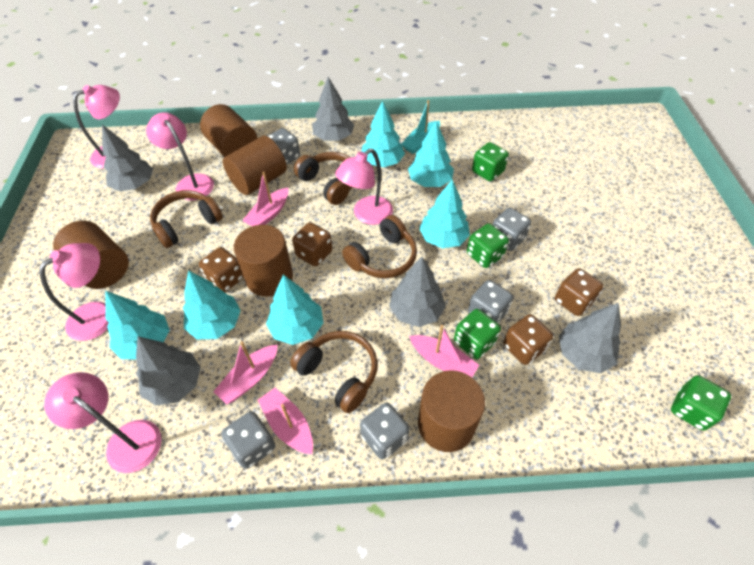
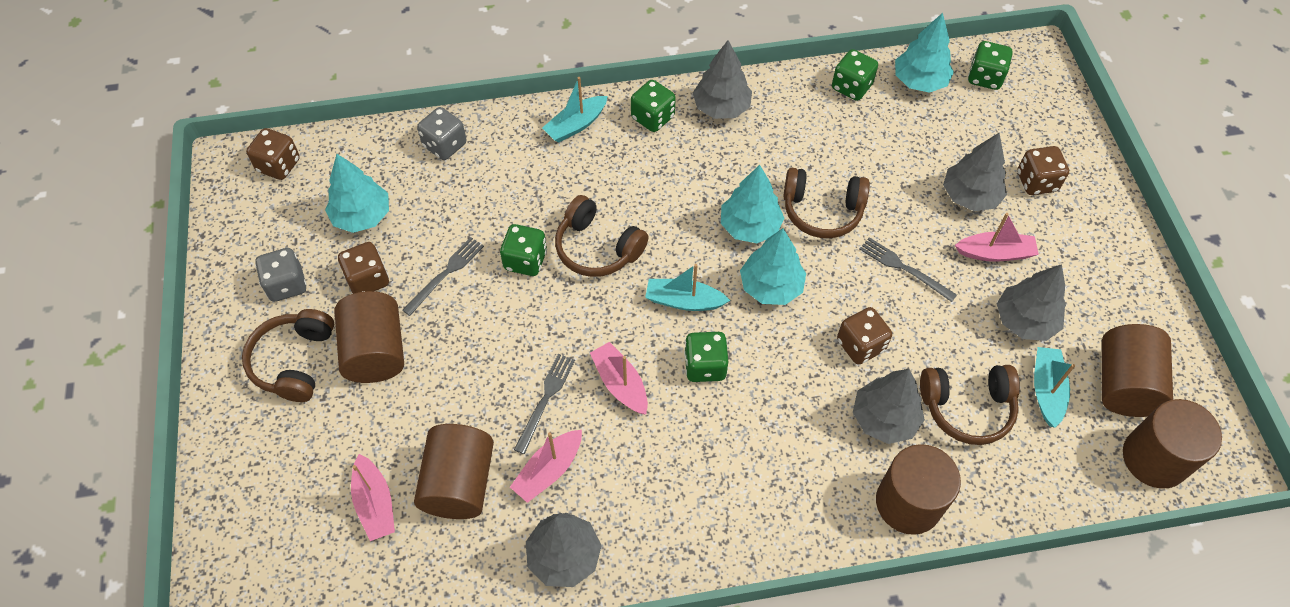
green dice: [454,309,501,359] [467,224,509,268] [472,142,509,181] [671,375,731,431] = 4 -> [500,224,547,276] [631,80,676,132] [684,332,728,382] [832,49,878,101] [968,41,1013,90] = 5
grey dice: [222,411,275,469] [268,128,300,165] [360,403,409,459] [468,280,513,324] [493,208,531,251] = 5 -> [255,248,307,302] [417,107,467,160] = 2
grey fork: none = 0 -> [402,237,484,316] [514,354,575,454] [859,237,957,302] = 3
pink lamp: [39,243,109,341] [44,372,162,473] [73,85,120,169] [146,112,214,201] [335,148,393,225] = 5 -> none = 0
turquoise boat: [401,100,440,154] = 1 -> [542,77,608,143] [645,264,730,311] [1034,347,1075,428] = 3
turquoise tree: [106,291,170,359] [183,270,241,339] [266,274,323,345] [361,101,405,167] [408,121,454,187] [419,179,470,248] = 6 -> [325,154,389,233] [721,165,784,243] [740,228,806,305] [895,13,954,93] = 4

